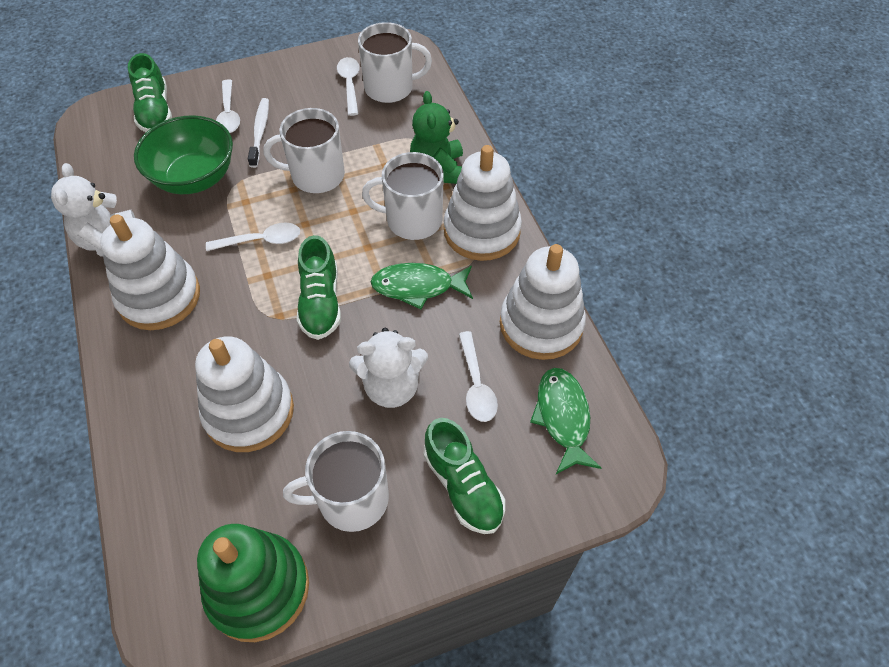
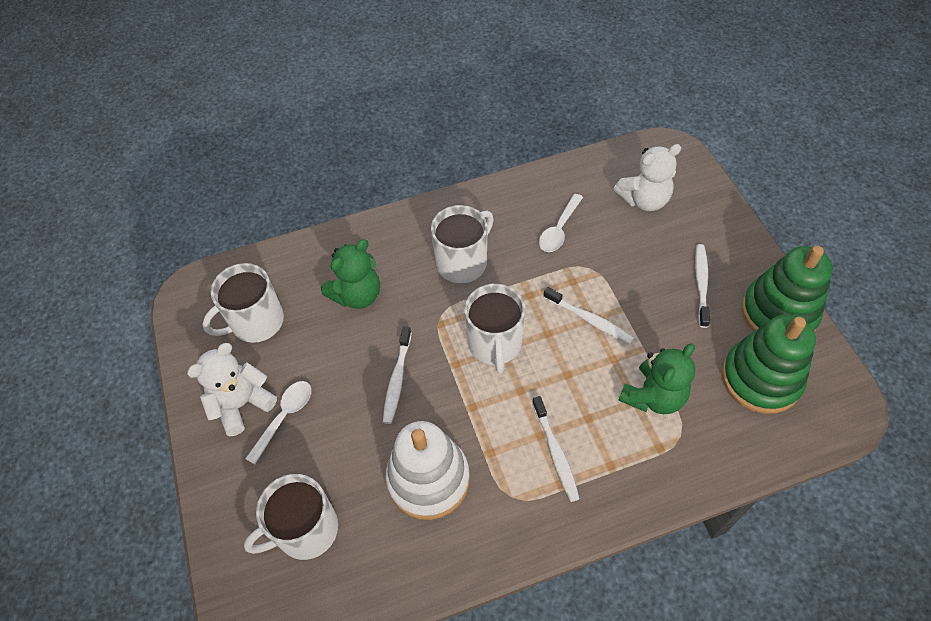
green bowl: [134,115,233,194] = 1 -> none = 0
green fish: [370,263,473,309] [530,368,601,474] = 2 -> none = 0
green shoe: [128,53,172,132] [297,235,341,340] [423,418,505,534] = 3 -> none = 0
green stacking toy: [197,524,309,642] = 1 -> [722,314,816,414] [741,246,833,332] = 2
green teddy bear: [410,91,463,184] = 1 -> [321,239,380,309] [618,343,695,414] = 2
white spoon: [206,223,300,251] [216,79,240,133] [337,57,360,116] [459,331,498,422] = 4 -> [245,381,311,464] [539,194,583,252] = 2
white stacking toy: [100,214,200,330] [195,336,294,452] [444,145,522,261] [500,244,586,360] = 4 -> [386,421,470,520] = 1
white toothbrush: [248,98,269,168] = 1 -> [383,326,412,424] [532,396,580,502] [544,287,634,344] [695,244,710,328] = 4

